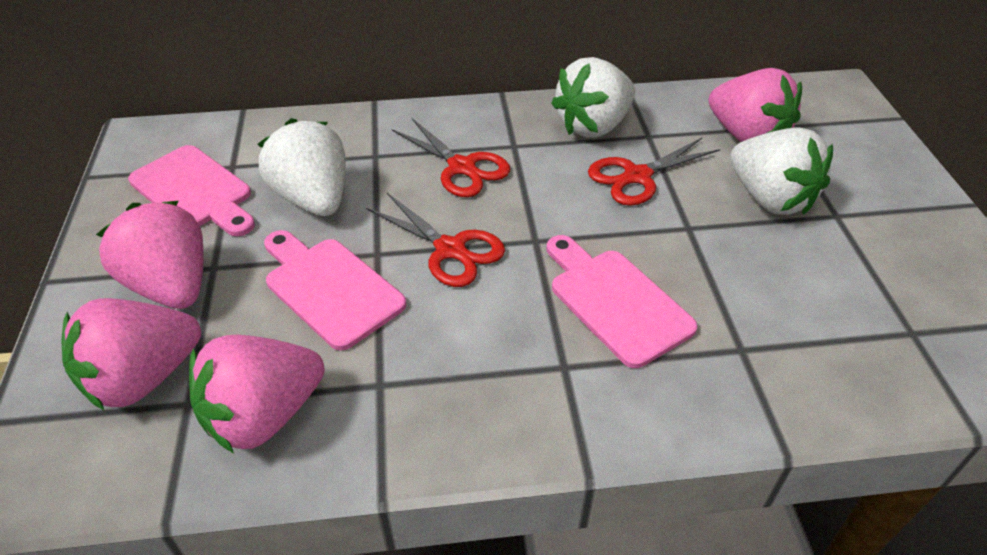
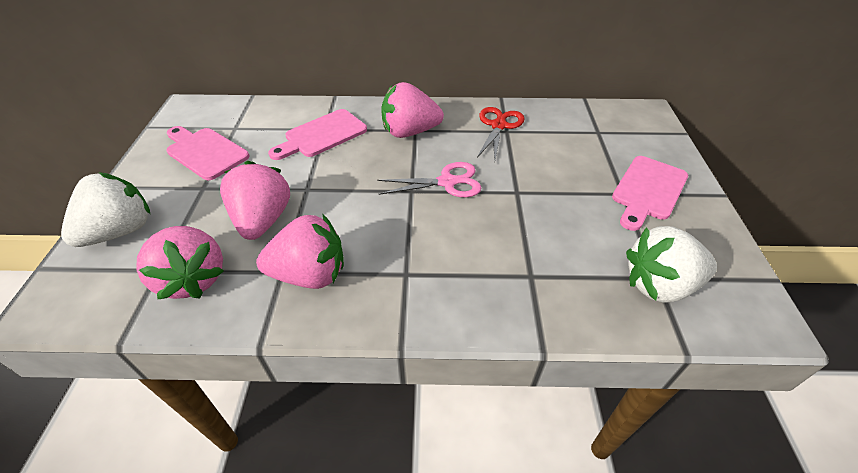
pink scissors: none = 0 -> [377,162,481,197] = 1
red scissors: [366,193,505,287] [392,118,510,197] [588,138,721,206] = 3 -> [477,107,525,160] = 1
white strawberry: [258,118,345,216] [551,57,635,138] [730,128,833,215] = 3 -> [61,172,150,247] [626,226,717,303] = 2

